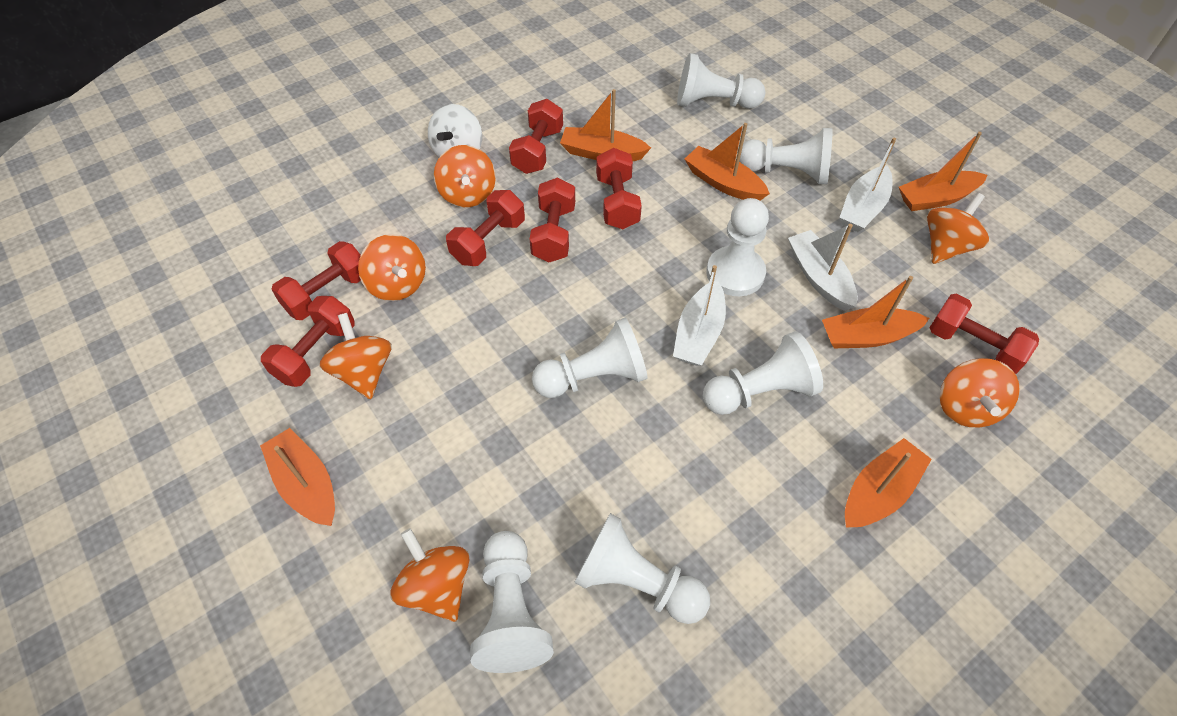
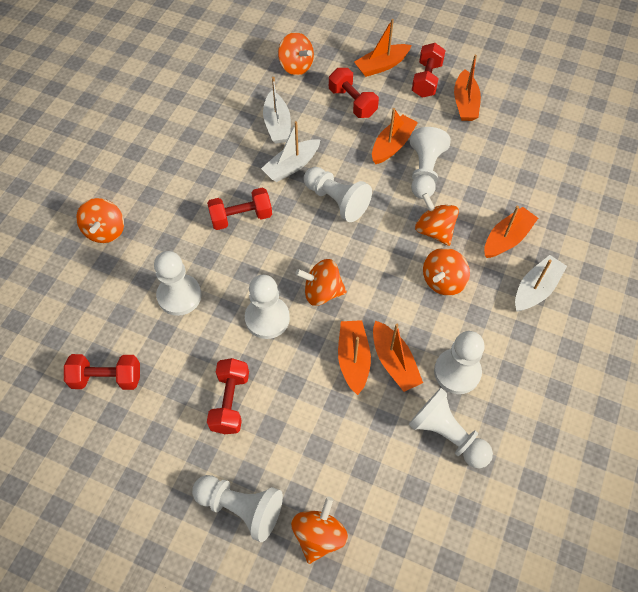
red dumbbell: [261,296,355,387] [271,241,361,320] [446,190,525,266] [509,99,563,174] [530,177,575,262] [596,148,642,229] [930,294,1039,374] = 7 -> [64,354,140,390] [207,187,272,230] [207,358,249,434] [329,68,379,118] [412,43,446,98] = 5
white spinning top: [428,104,482,157] = 1 -> none = 0

